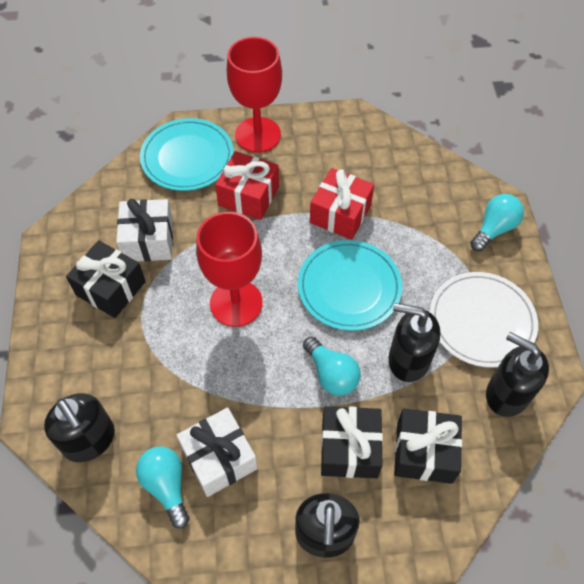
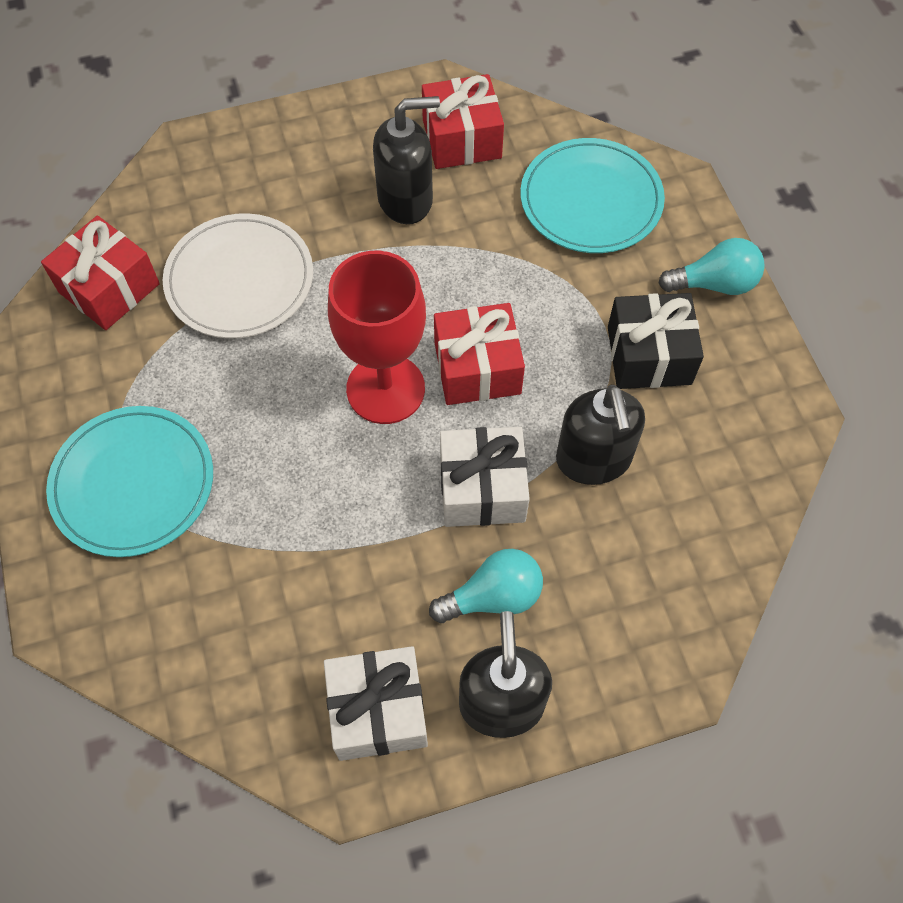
black gift: [66,240,146,318] [321,406,383,478] [394,409,462,484] = 3 -> [608,293,704,389] = 1
black soap dispenser: [44,393,115,462] [295,493,360,558] [388,303,440,382] [486,332,549,417] = 4 -> [373,96,440,224] [459,611,552,738] [556,385,645,485] = 3
red gift: [215,151,279,220] [310,168,374,240] = 2 -> [41,216,160,330] [422,74,504,169] [434,303,525,405] = 3
red goblet: [196,212,263,327] [227,37,282,153] = 2 -> [328,251,426,424] = 1
turquoise light bulb: [136,447,189,529] [303,337,361,396] [470,194,524,251] = 3 -> [429,549,543,623] [658,238,765,295] = 2

